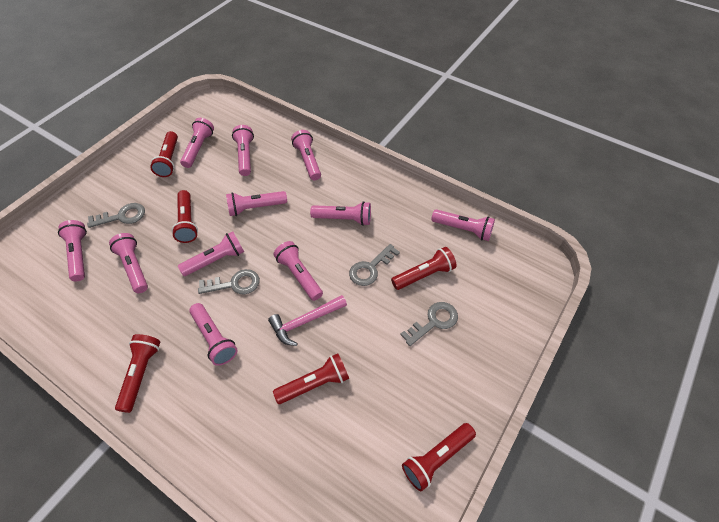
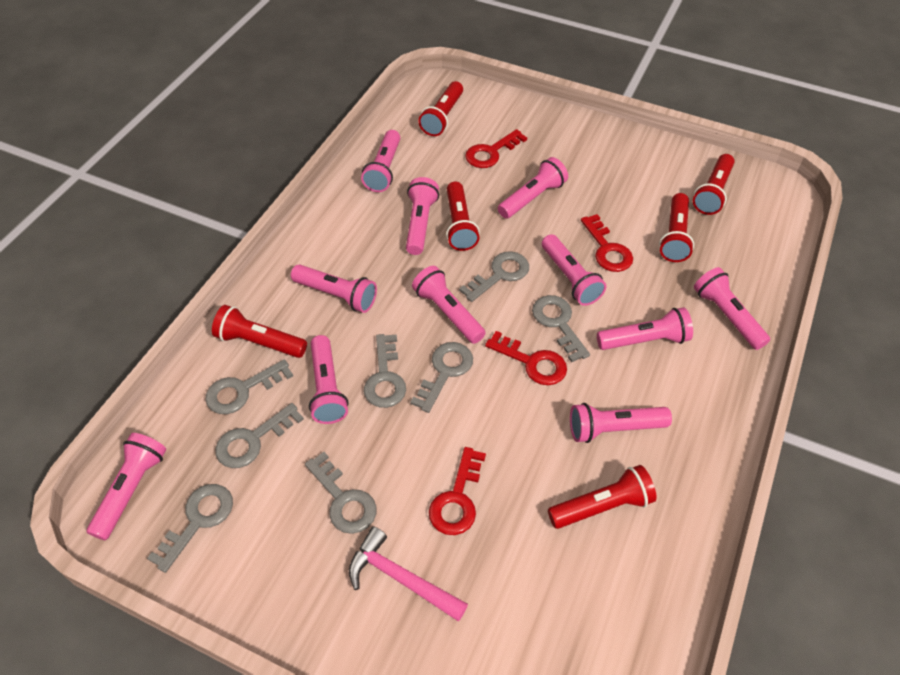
grey key: [87,203,145,228] [198,269,260,295] [349,244,400,286] [400,302,458,346] = 4 -> [147,484,233,573] [205,359,293,414] [215,403,304,468] [305,452,376,534] [364,334,406,408] [410,342,473,413] [459,251,529,302] [532,295,590,362] = 8
red key: none = 0 -> [429,447,486,535] [465,129,527,168] [485,331,567,385] [581,214,633,272] = 4

